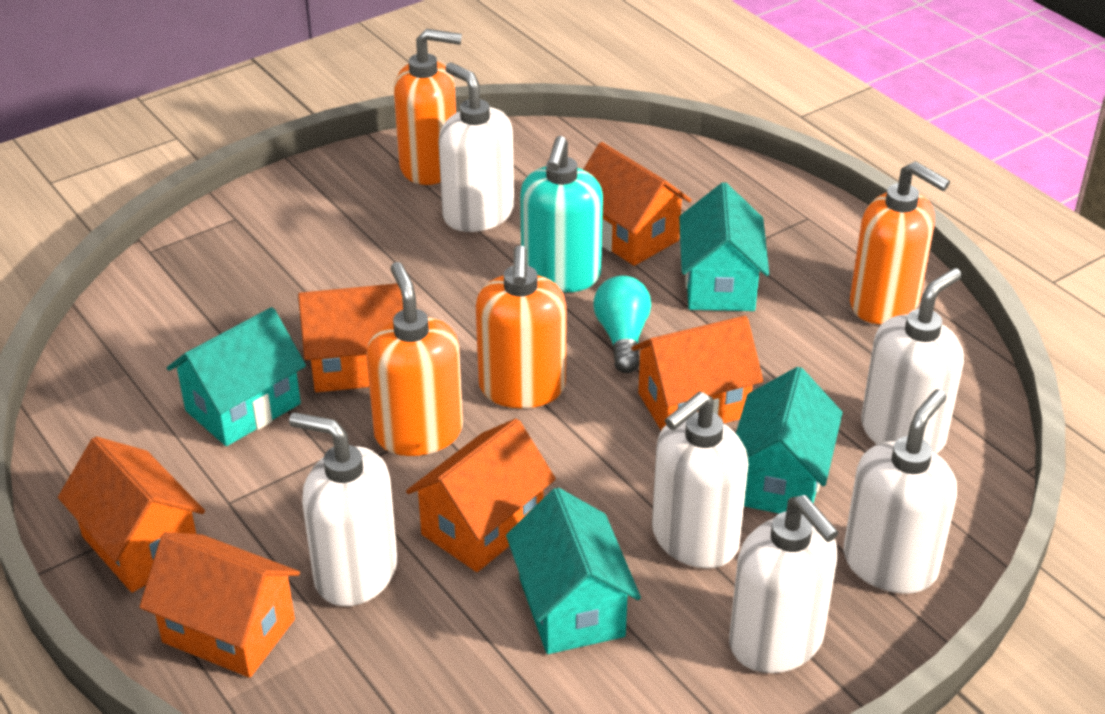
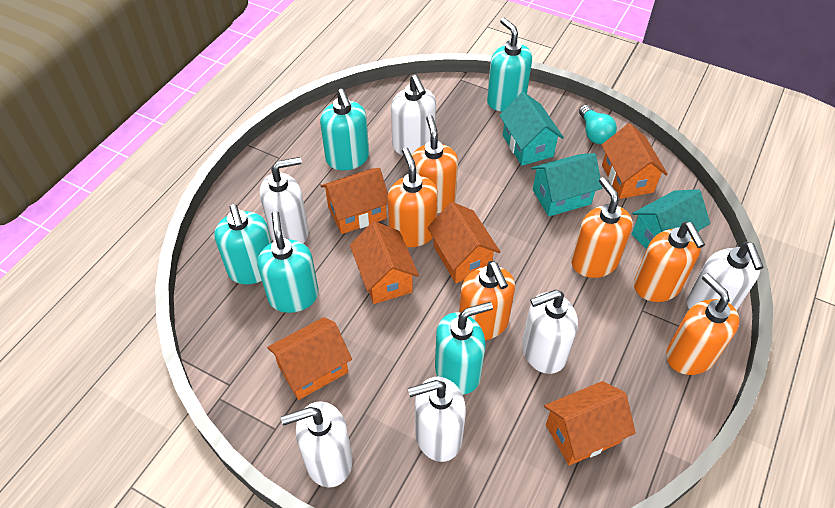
orange soap dispenser: [366,262,463,456] [394,29,462,185] [476,245,567,408] [850,161,950,324] = 4 -> [387,147,438,247] [412,115,458,213] [459,261,515,340] [571,177,633,278] [634,222,705,302] [666,273,740,375] = 6
turquoise house: [167,307,306,446] [506,488,641,654] [679,182,769,311] [736,367,843,513] = 4 -> [499,92,564,166] [531,153,602,216] [632,189,710,249] = 3
turquoise soap dispenser: [520,136,603,293] = 1 -> [214,204,272,284] [257,211,319,313] [320,89,369,170] [435,302,493,394] [487,18,532,112] = 5

